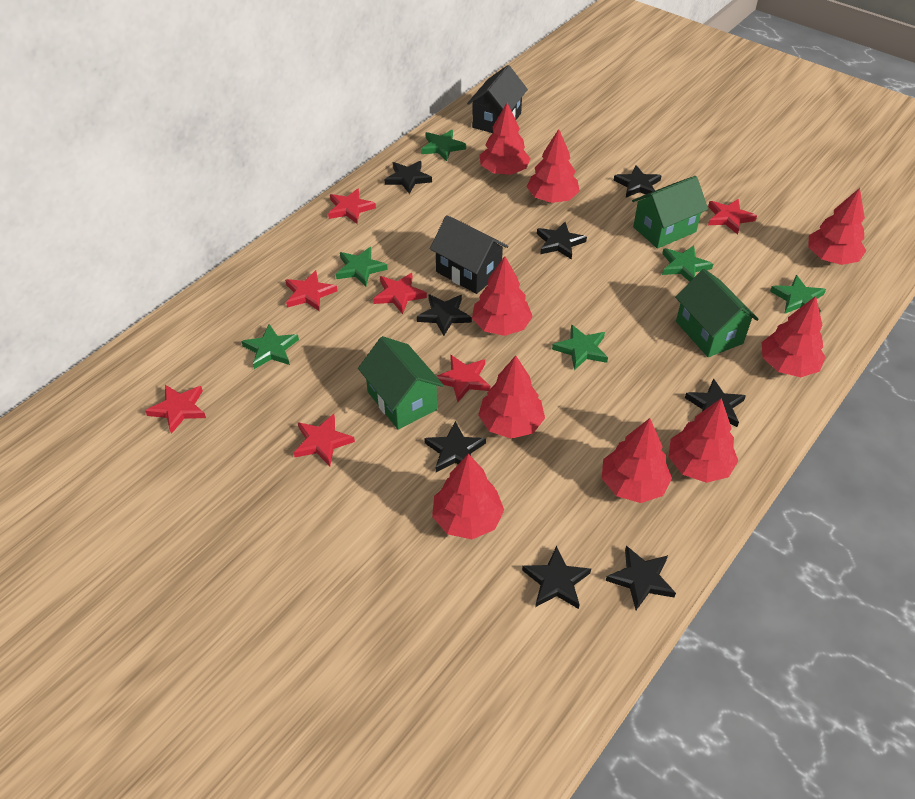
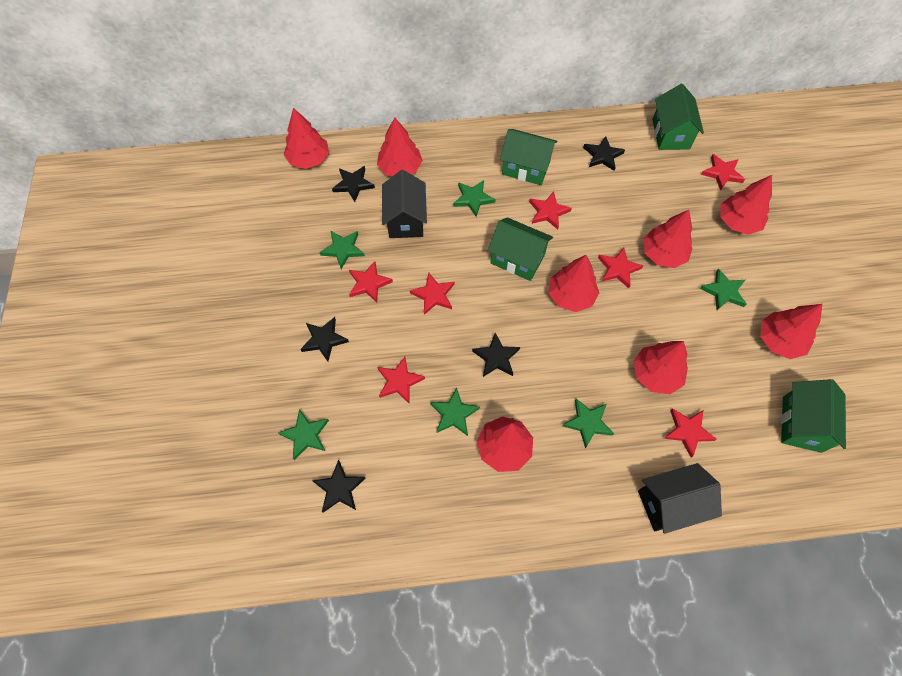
black star: [385,161,432,194] [417,294,472,336] [424,421,486,472] [522,546,591,609] [537,222,587,260] [606,546,676,610] [613,165,662,197] [685,378,746,427] = 8 -> [300,317,349,362] [313,460,365,513] [332,166,375,202] [472,333,520,377] [583,136,625,171] = 5
green house: [358,336,444,430] [632,176,708,249] [675,269,759,357] = 3 -> [488,217,553,281] [500,129,557,185] [652,84,704,150] [781,379,846,453] = 4
red tree: [432,454,504,539] [472,256,533,336] [478,355,545,439] [480,103,531,175] [527,129,580,203] [602,418,672,503] [668,398,738,483] [762,296,826,377] [808,188,866,265] = 9 -> [284,108,329,169] [377,117,423,176] [477,416,533,472] [548,255,599,312] [633,341,688,394] [643,210,692,268] [720,175,772,235] [760,304,823,359] = 8

